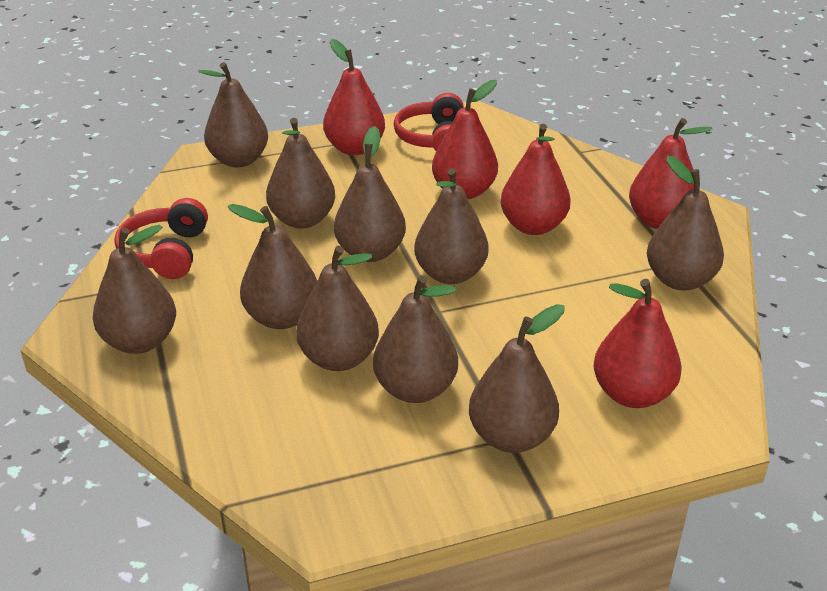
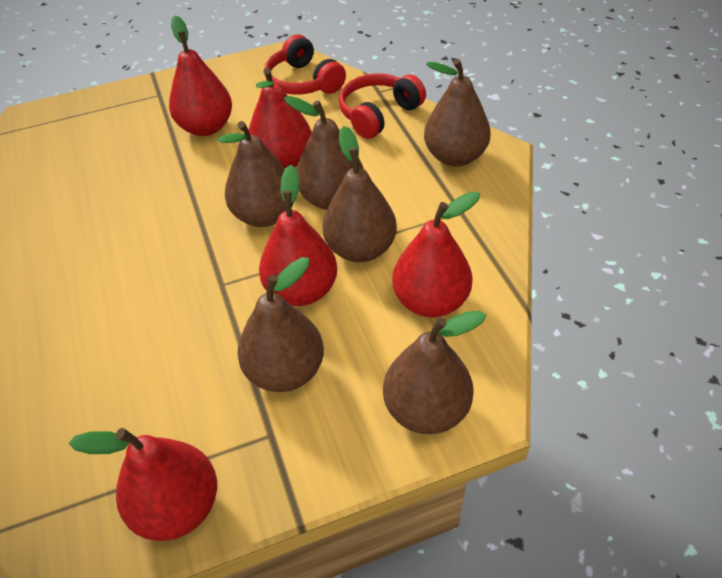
brown pear: [93,225,176,354] [198,62,268,167] [228,204,317,329] [266,118,335,229] [296,246,379,371] [334,126,406,262] [373,275,458,403] [414,168,489,284] [469,304,565,453] [647,156,724,291] = 10 -> [218,121,294,227] [238,257,324,392] [284,96,364,210] [322,126,397,262] [383,311,486,434] [424,59,491,166] = 6

